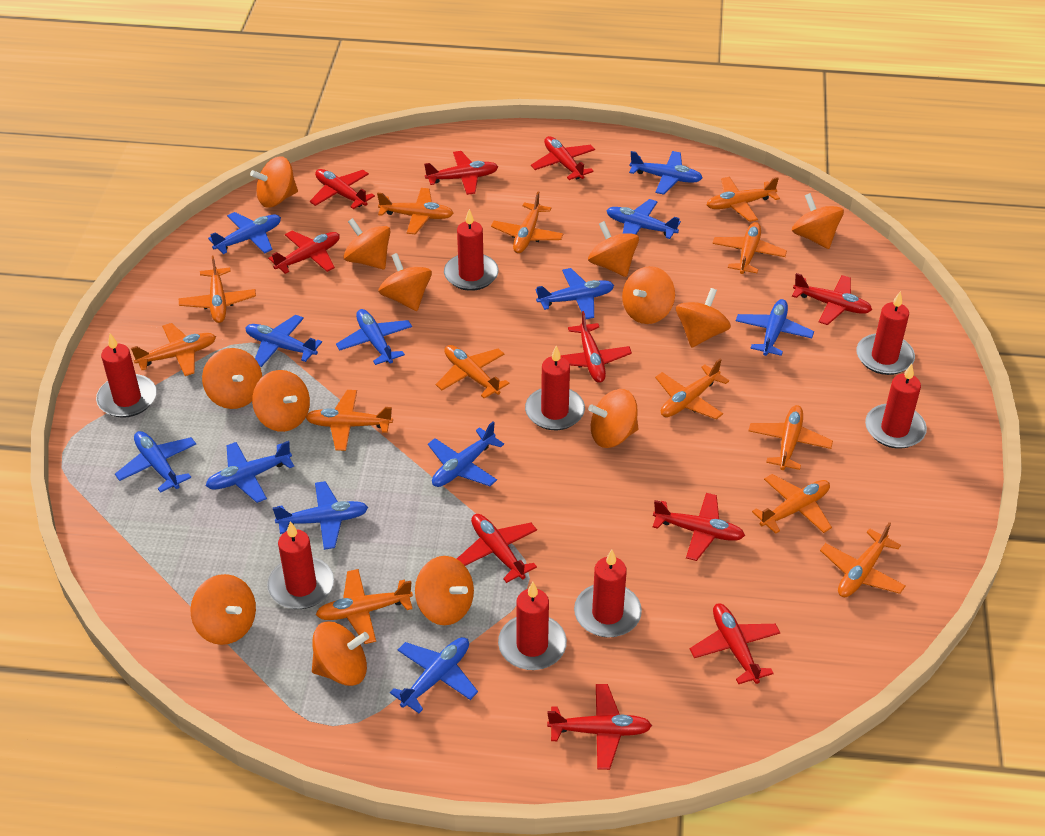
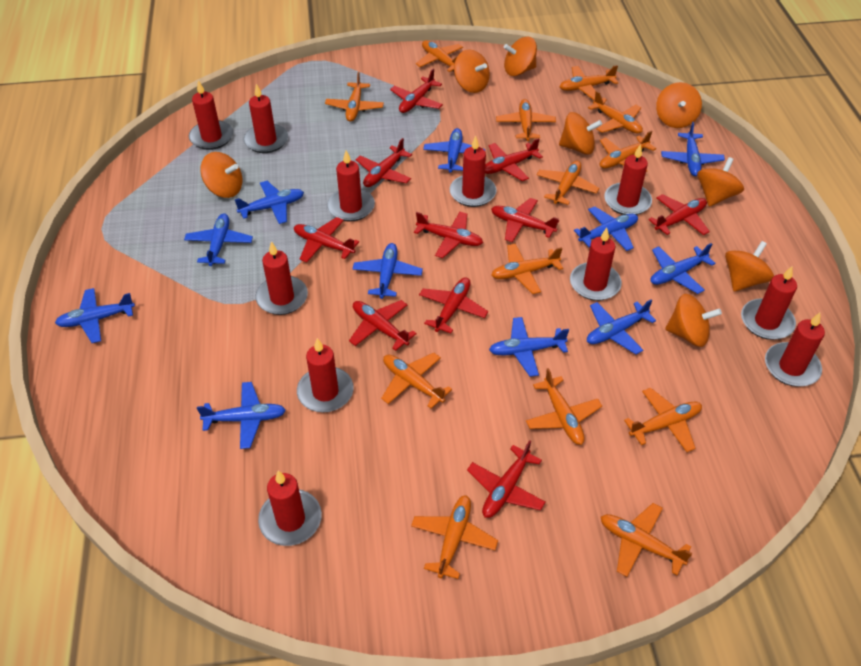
blue plane: [115,431,196,493] [206,441,294,503] [208,212,281,254] [245,315,322,367] [273,481,368,550] [336,309,412,365] [390,637,478,713] [428,421,504,487] [535,268,614,319] [606,199,681,239] [629,151,702,195] [736,299,814,356] = 12 -> [55,288,135,343] [184,213,253,266] [197,382,286,449] [235,181,304,224] [353,243,423,299] [423,128,485,173] [489,317,569,377] [574,207,638,251] [587,299,656,354] [651,243,716,294] [661,122,725,176] = 11
orange spinning top: [190,574,256,645] [202,348,262,409] [250,156,298,208] [252,370,310,432] [312,622,369,686] [343,218,390,269] [378,253,432,311] [415,556,474,625] [588,221,639,277] [588,389,638,448] [622,266,675,324] [676,288,731,348] [792,193,844,249] = 13 -> [200,152,242,198] [454,49,490,93] [504,37,537,76] [559,112,602,155] [656,82,702,128] [665,294,722,347] [697,157,744,207] [725,241,774,292] = 8
red candle: [96,333,156,418] [267,521,334,609] [444,209,499,291] [498,582,567,670] [525,345,585,430] [574,550,642,638] [856,291,915,375] [865,364,927,449] = 8 -> [189,80,233,150] [243,84,288,153] [255,241,308,315] [258,471,322,546] [297,338,354,412] [327,151,375,222] [450,136,497,207] [570,228,622,301] [604,144,652,215] [741,266,797,340] [765,313,825,387] = 11

